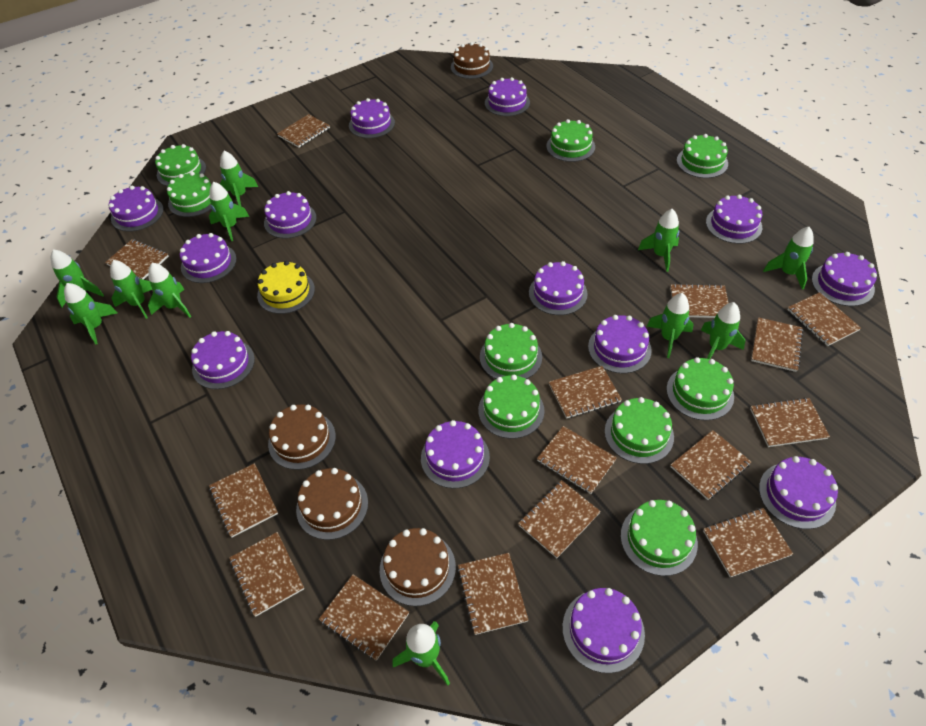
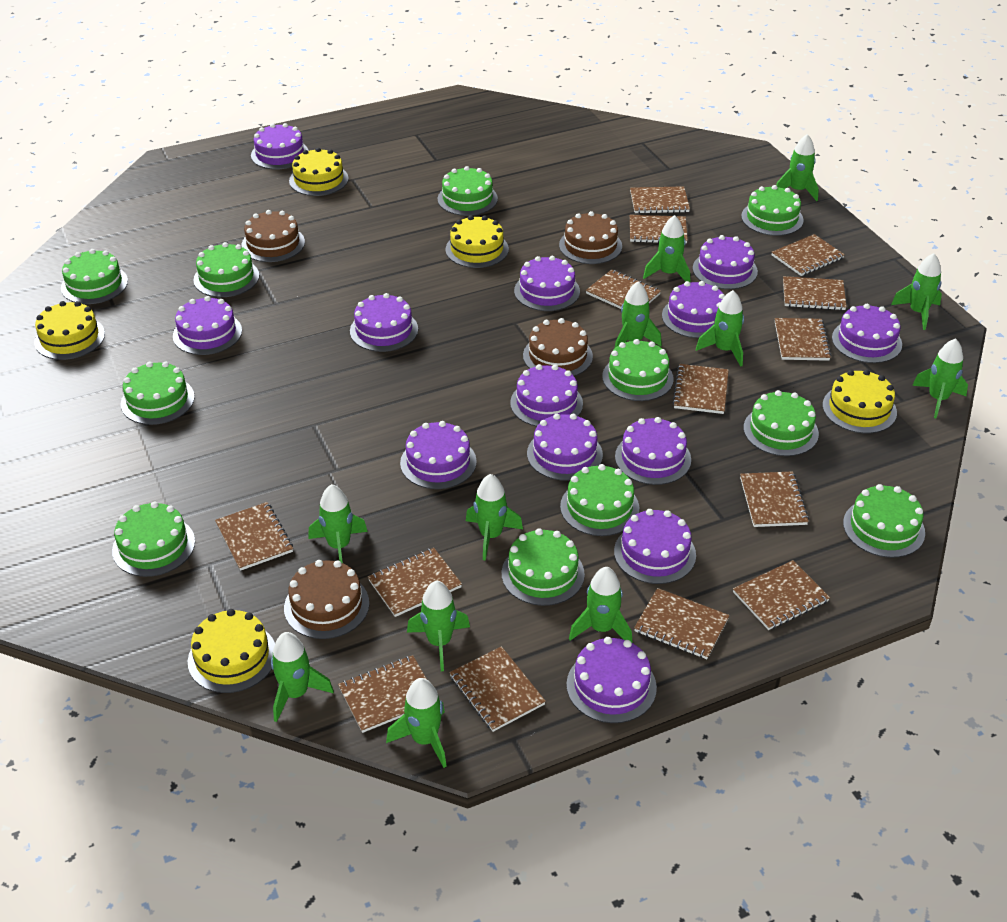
brown notebook: [105,239,169,280] [209,463,278,538] [229,532,304,617] [277,114,330,148] [319,574,409,661] [457,553,528,635] [518,480,601,558] [537,426,617,494] [549,366,622,419] [670,284,729,318] [670,430,751,500] [703,508,793,577] [750,397,830,447] [751,317,803,372] [787,292,861,346] = 15 -> [215,502,293,571] [338,655,426,733] [368,548,462,617] [450,646,546,732] [586,269,661,309] [630,186,690,213] [630,215,688,243] [634,588,729,659] [672,364,729,414] [733,560,830,630] [740,471,809,527] [772,234,845,276] [775,318,832,361] [783,276,847,310] = 14
green cake: [155,144,206,186] [167,172,211,217] [478,375,545,439] [480,323,542,379] [546,119,595,162] [605,397,674,464] [621,500,698,576] [667,357,734,421] [677,134,728,178] = 9 -> [61,249,128,304] [112,501,195,577] [121,361,195,425] [193,242,259,297] [438,166,498,216] [502,528,585,606] [560,464,639,536] [602,339,674,401] [741,185,804,236] [744,390,819,456] [843,484,925,558] = 11
green rocket: [51,249,104,307] [64,283,117,345] [110,260,152,319] [148,263,191,318] [209,182,249,241] [220,151,258,206] [392,621,450,686] [638,209,679,272] [646,293,694,358] [701,302,745,359] [763,227,814,290] = 11 -> [271,632,334,722] [308,484,368,563] [386,678,447,768] [407,581,470,671] [466,474,523,561] [569,567,633,643] [614,281,662,349] [643,215,690,282] [696,290,744,367] [776,134,819,201] [891,253,942,330] [912,338,968,419] = 12
yellow cake: [257,261,315,314] = 1 -> [34,301,105,360] [188,609,275,693] [289,148,349,196] [445,215,509,268] [823,370,897,433] = 5

